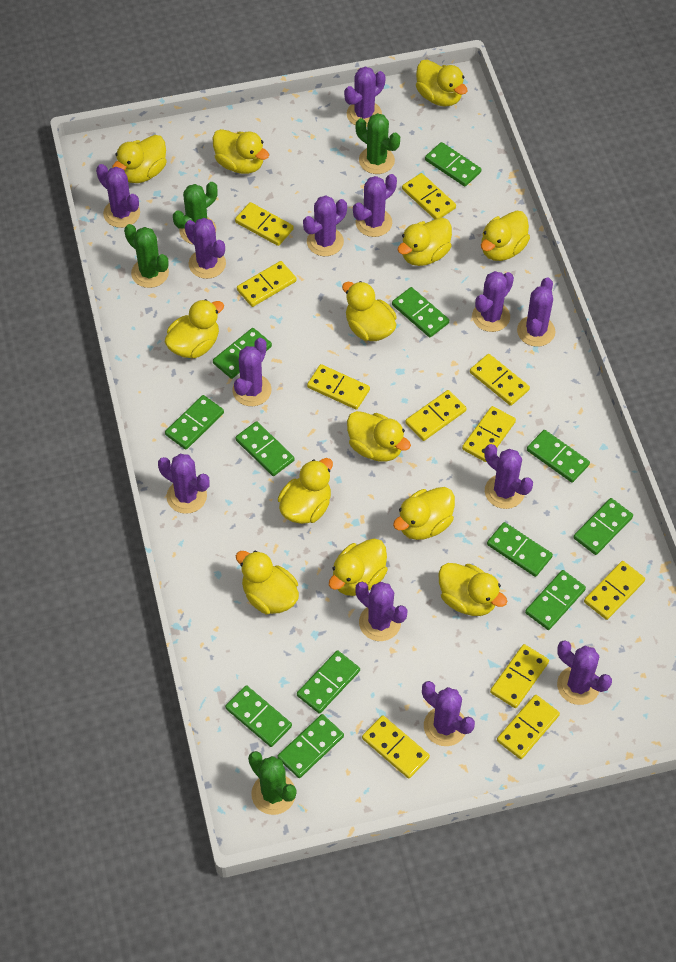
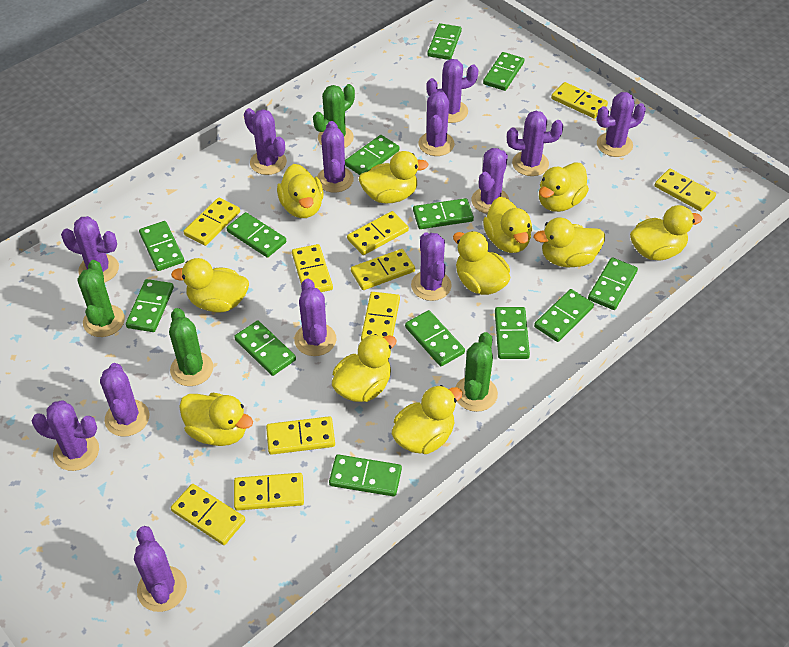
green domino: [165,395,224,450] [213,328,272,379] [225,685,292,747] [235,421,294,476] [277,714,344,778] [297,650,360,714] [392,287,449,337] [425,142,481,187] [487,522,553,577] [525,570,586,630] [527,430,590,483] [573,498,633,555] = 12 -> [126,279,174,332] [139,221,184,271] [227,212,286,258] [234,320,296,376] [329,454,402,497] [345,135,399,175] [405,310,465,366] [413,198,474,229] [427,23,462,60] [483,52,525,91] [495,307,530,359] [534,289,594,342] [588,257,638,310] = 13
yellow domino: [235,202,294,246] [237,261,297,307] [307,364,370,410] [362,715,430,779] [402,173,456,219] [405,390,467,441] [462,406,516,462] [470,354,530,406] [490,644,549,708] [497,695,560,759] [584,561,645,620] = 11 -> [171,484,245,545] [183,198,240,246] [234,473,304,511] [266,416,335,455] [292,244,333,292] [347,211,409,255] [351,249,415,290] [361,292,400,341] [551,82,608,119] [655,169,716,211] = 10
yellow duck: [112,135,167,183] [165,299,224,358] [213,129,269,174] [236,550,299,614] [278,458,333,524] [329,538,388,596] [342,281,397,341] [347,411,411,462] [393,487,455,540] [398,218,452,266] [416,60,468,107] [438,563,507,616] [481,211,530,261] = 13 -> [171,258,249,312] [179,393,253,446] [277,164,324,218] [332,334,397,402] [359,151,428,204] [392,385,463,454] [453,231,510,295] [483,197,532,253] [534,218,605,267] [539,162,589,212] [630,205,702,261] = 11

